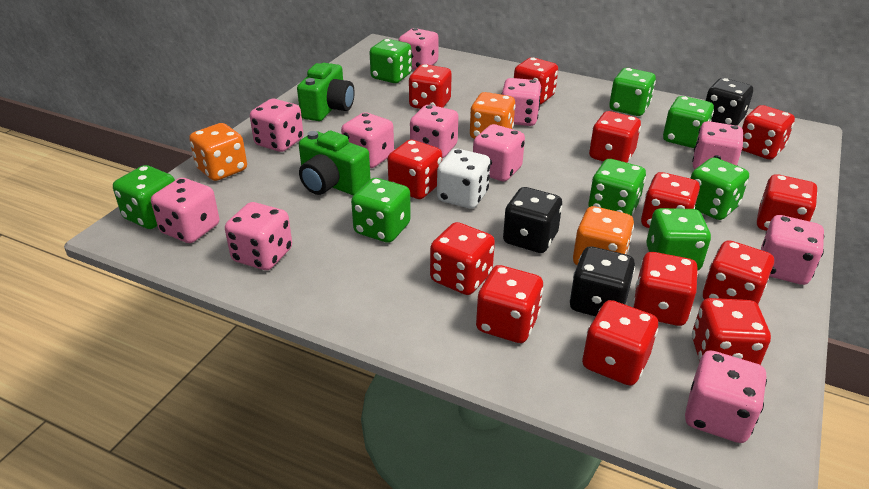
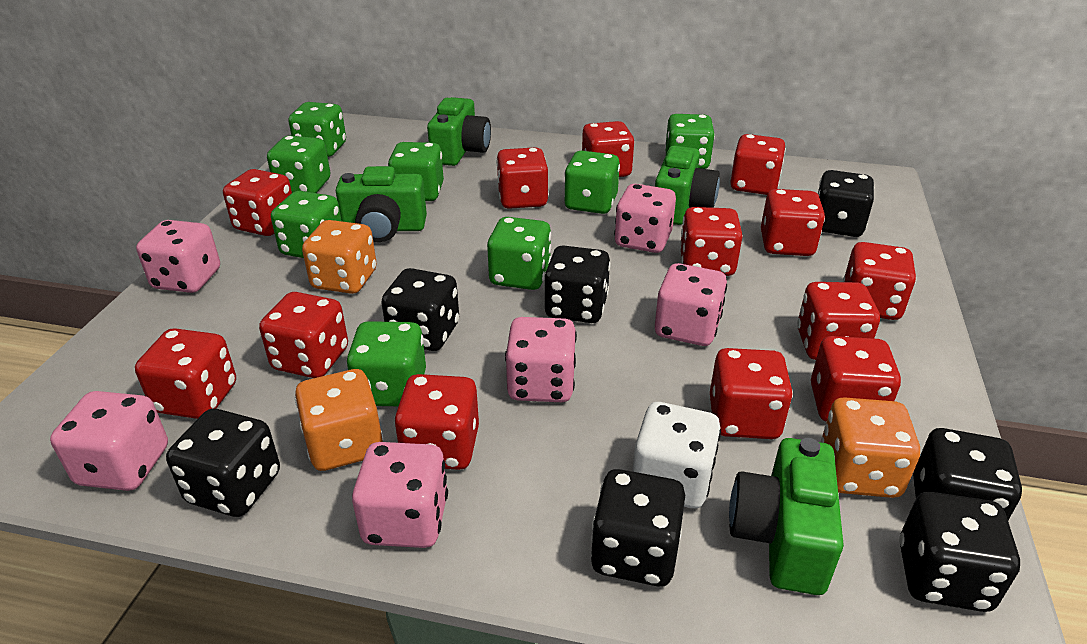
black dice: [503,187,562,253] [569,246,635,317] [705,78,753,126] = 3 -> [166,409,280,517] [381,268,459,351] [544,245,611,323] [590,469,685,586] [818,170,874,237] [899,492,1020,612] [913,428,1022,520] = 7
green camera: [297,63,355,121] [299,131,370,195] = 2 -> [336,166,427,242] [427,97,491,166] [655,146,720,225] [729,438,844,595] = 4
pink dice: [151,178,219,243] [225,202,292,270] [250,99,303,152] [341,112,394,168] [398,28,439,70] [410,105,458,158] [473,124,525,181] [501,78,542,126] [685,350,767,443] [692,121,744,169] [761,215,824,285] = 11 -> [50,391,168,491] [136,220,220,293] [352,442,448,548] [505,317,577,402] [614,184,676,253] [655,263,727,346] = 6

